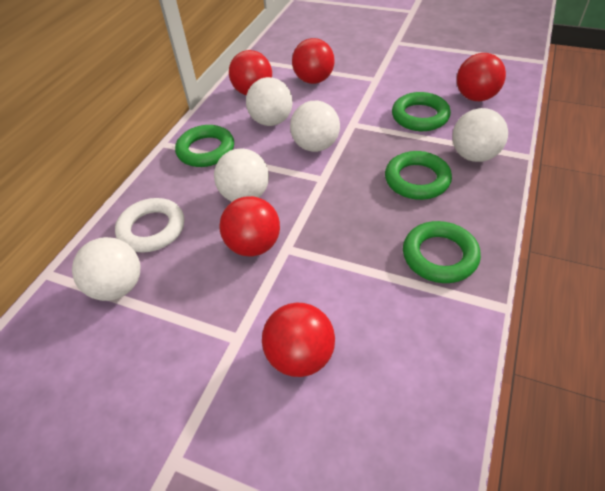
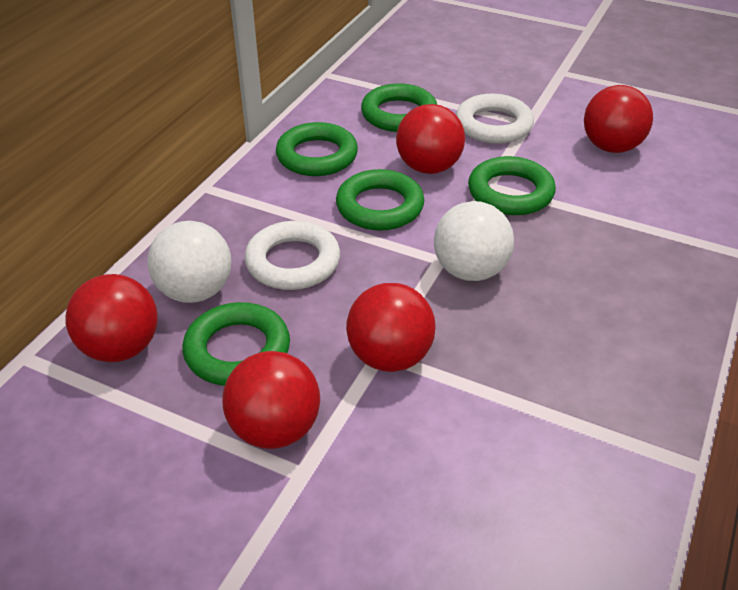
green ring: [175,125,234,167] [385,151,452,200] [392,92,451,131] [403,221,481,283] = 4 -> [182,302,290,386] [276,122,358,176] [336,169,424,231] [361,83,437,132] [468,156,556,215] = 5
white ball: [72,237,140,301] [214,148,269,202] [246,77,293,126] [290,101,340,152] [452,108,508,162] = 5 -> [147,221,231,303] [434,201,514,281] = 2
white ring: [115,198,184,253] = 1 -> [244,221,340,290] [456,94,534,144] = 2

